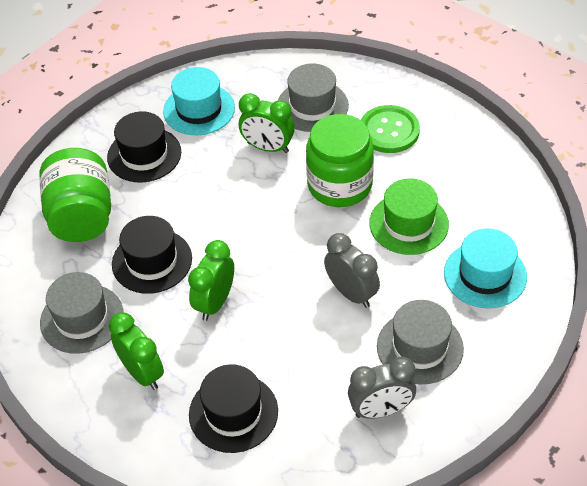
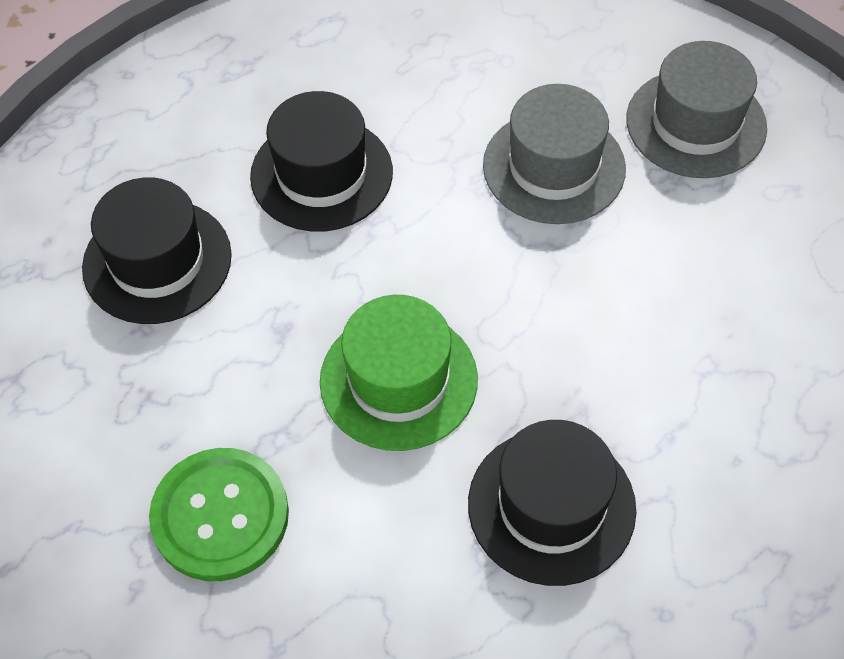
green clock: [109,312,164,390] [188,240,234,321] [239,93,295,153] = 3 -> none = 0
green jar: [40,148,111,242] [306,114,374,207] = 2 -> none = 0
grey clock: [324,233,380,308] [348,357,416,419] = 2 -> none = 0
grey hat: [40,272,123,354] [278,63,349,132] [377,300,464,384] = 3 -> [483,84,626,224] [626,41,767,178] = 2
turquoise hat: [163,67,235,135] [444,228,527,308] = 2 -> none = 0

